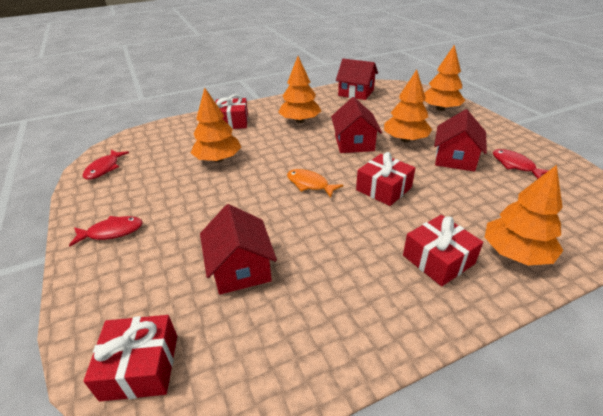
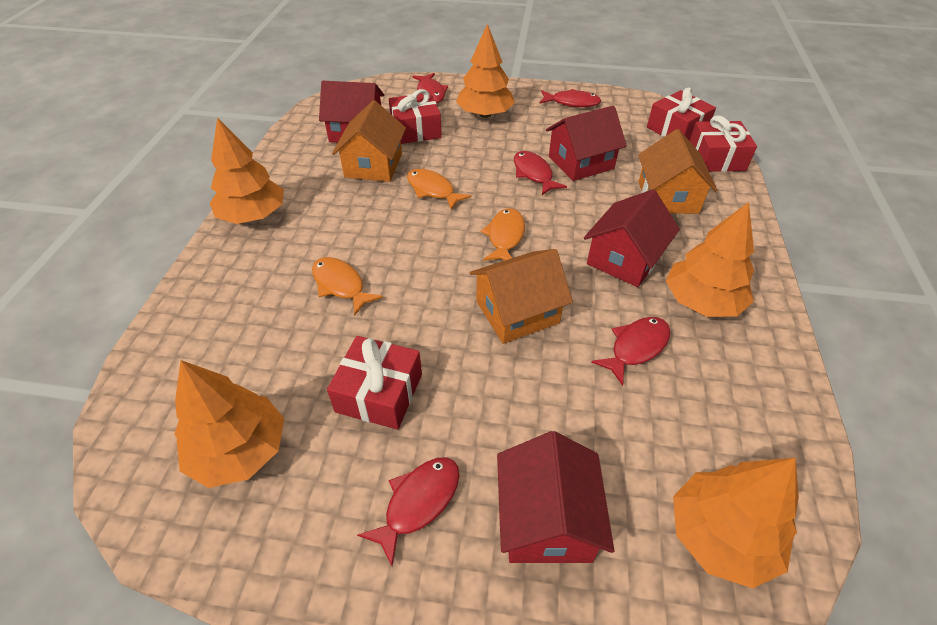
orange fish: [287,169,343,198] = 1 -> [312,257,383,316] [407,169,472,210] [480,208,525,261] = 3
orange house: none = 0 -> [332,100,406,182] [470,249,573,344] [638,129,717,214] = 3
red fish: [69,216,143,246] [83,150,129,180] [493,149,549,179] = 3 -> [357,457,460,566] [412,73,448,103] [514,151,567,195] [539,89,601,107] [591,317,670,386] = 5

